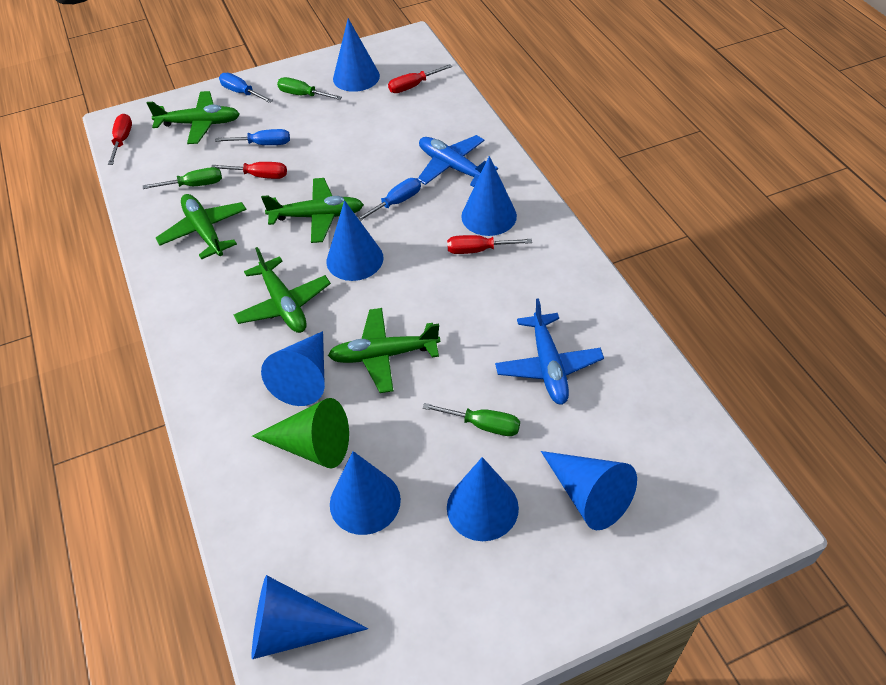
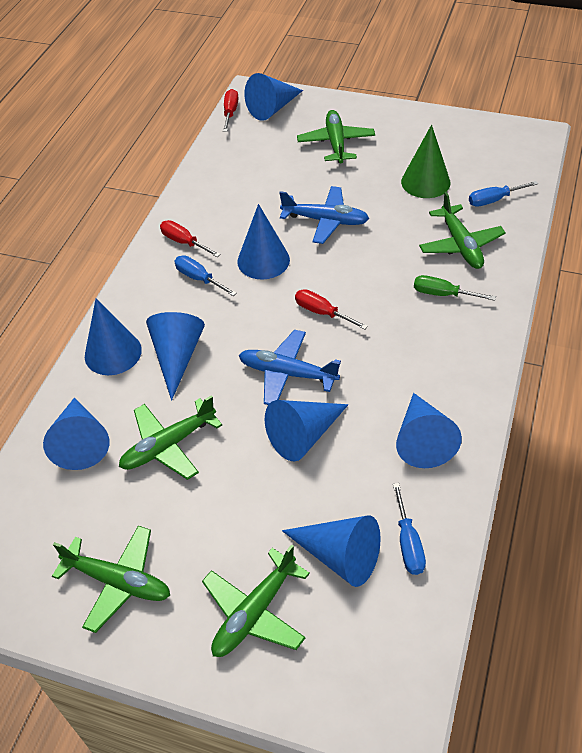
green screwdriver: [143,167,222,189] [277,77,342,100] [423,403,520,436] = 3 -> [414,275,496,301] = 1
red screwdriver: [108,114,132,165] [211,162,287,179] [388,64,452,93] [447,235,532,254] = 4 -> [160,220,221,257] [223,89,238,132] [295,289,368,330] = 3

